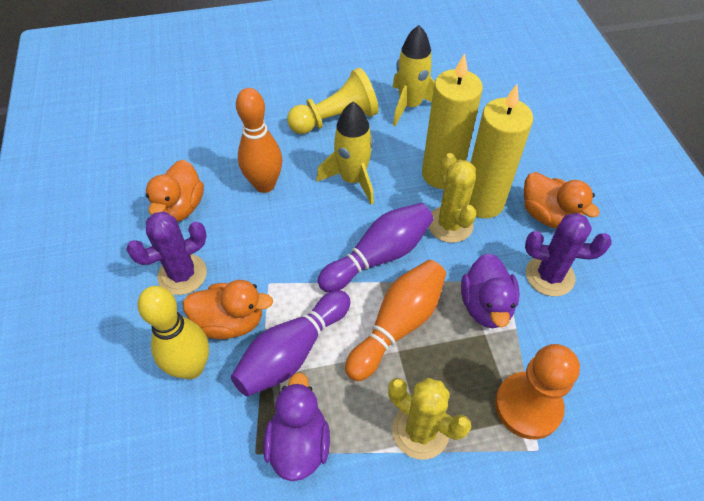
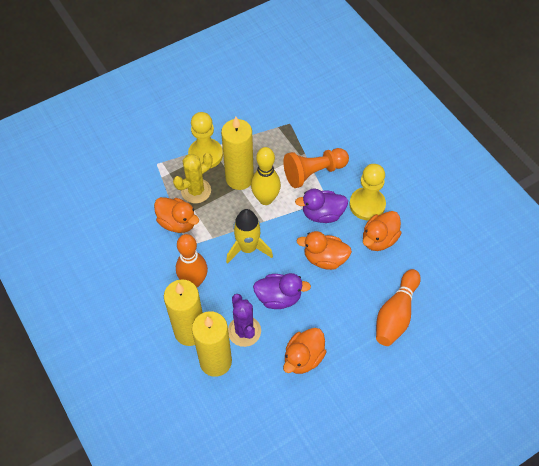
orange duck: [146,160,204,222] [183,280,273,339] [524,172,600,229] = 3 -> [154,197,199,233] [283,328,327,374] [296,231,352,270] [363,211,401,251] = 4
purple bowling pin: [231,290,351,397] [318,203,433,293] = 2 -> none = 0
purple cactus: [126,212,207,295] [525,213,612,296] = 2 -> [228,294,261,347] = 1
yellow cactus: [388,378,471,459] [428,153,476,243] = 2 -> [173,153,212,203] = 1
yellow candle: [422,53,483,189] [469,84,533,218] = 2 -> [164,279,203,346] [192,311,232,377] [221,116,254,190] = 3
yellow pawn: [287,68,379,134] = 1 -> [188,112,223,168] [349,164,386,220] = 2
yellow rocket: [316,102,374,205] [392,25,435,126] = 2 -> [226,209,273,264] = 1

